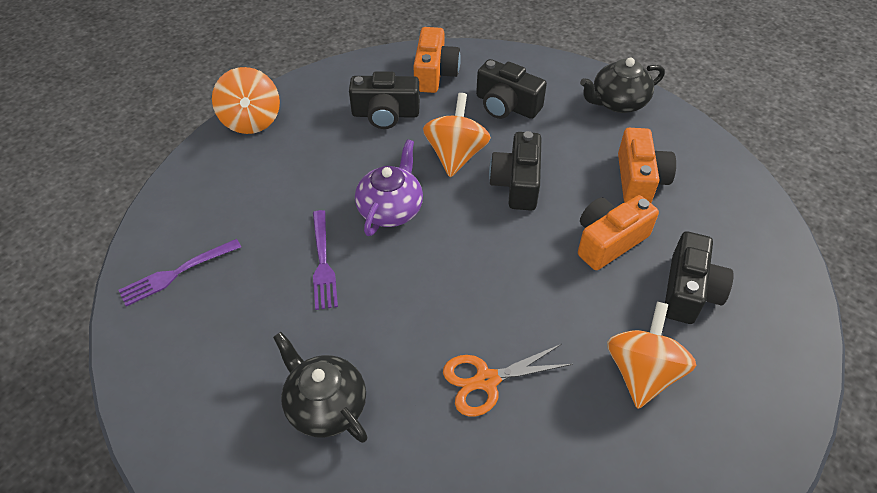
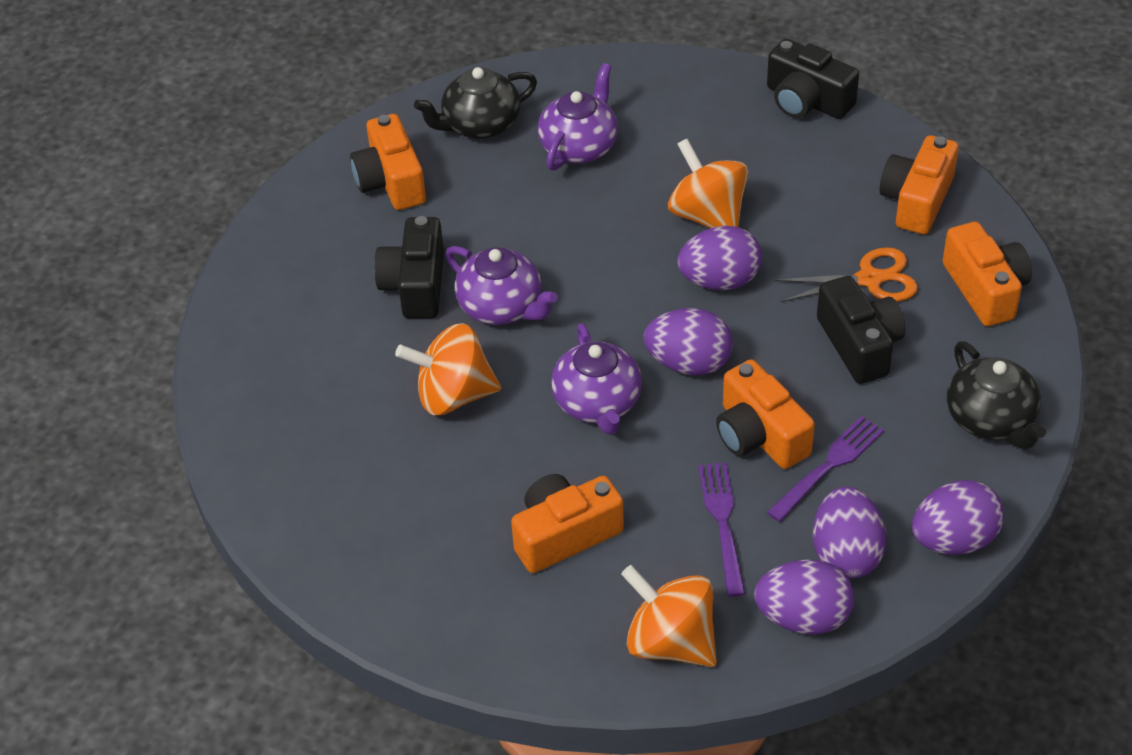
black camera: [349,71,420,129] [476,59,547,119] [489,131,541,211] [665,231,734,324] = 4 -> [374,216,444,318] [767,39,859,119] [817,276,905,384] = 3
orange camera: [413,27,461,93] [578,195,659,270] [618,128,676,203] = 3 -> [350,114,426,210] [511,474,624,573] [716,359,815,469] [879,135,959,234] [942,221,1032,326] = 5
purple egg: none = 0 -> [644,308,733,376] [677,226,762,290] [754,560,854,634] [813,487,887,578] [912,480,1004,555] = 5
purple teapot: [355,139,423,236] = 1 -> [445,246,558,325] [537,63,618,171] [551,323,642,435] = 3

